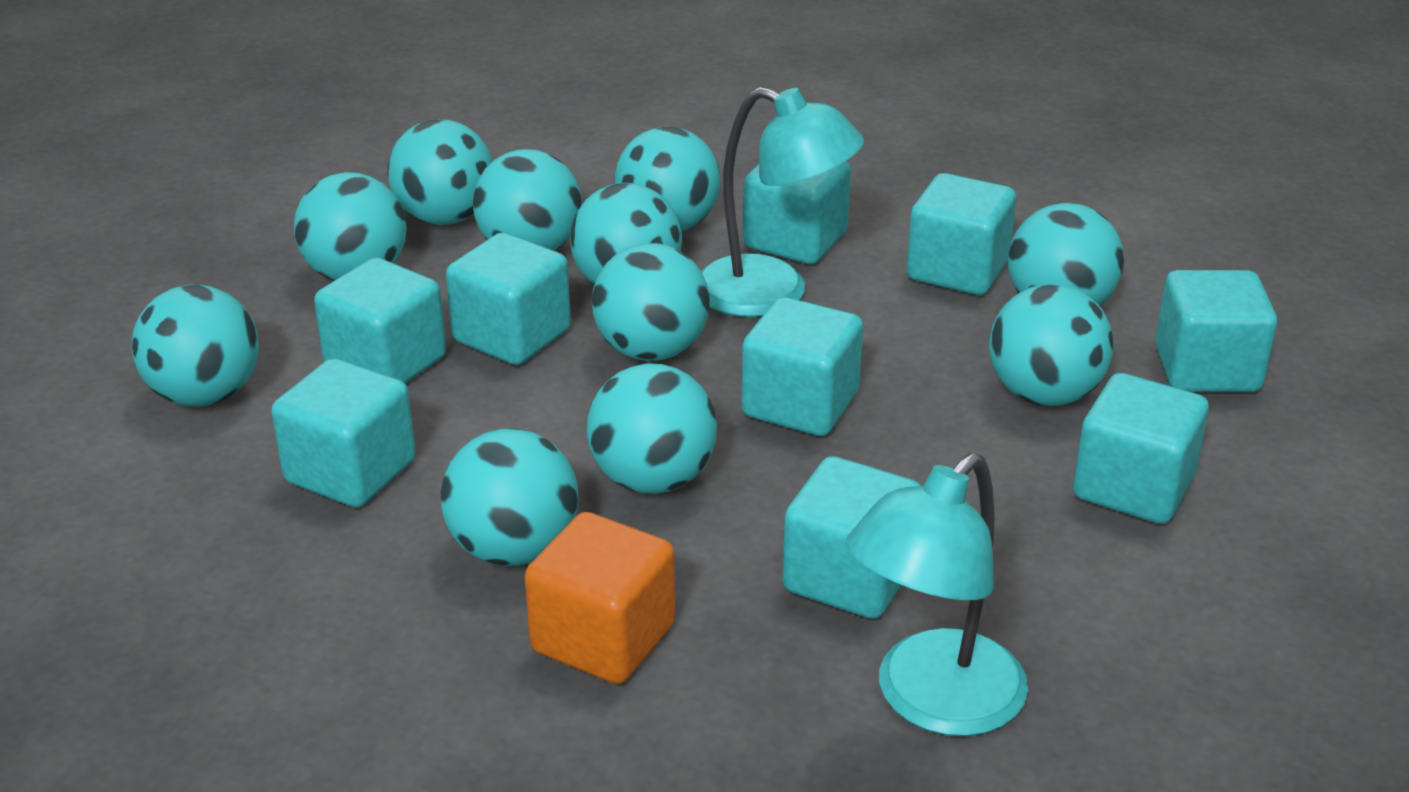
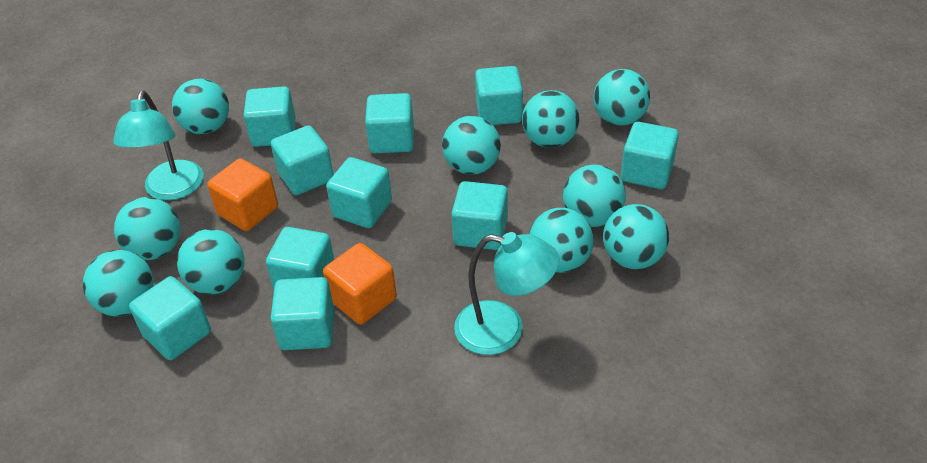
orange cube: [525,512,675,684] = 1 -> [207,158,278,231] [323,243,397,325] = 2
turquoise ball: [132,284,259,407] [294,172,407,281] [388,119,492,225] [441,429,578,566] [473,149,582,251] [570,183,682,285] [587,363,717,494] [592,243,710,361] [615,127,720,231] [989,284,1114,406] [1008,203,1124,306] = 11 -> [83,250,154,316] [114,197,180,260] [172,79,229,134] [177,229,245,294] [442,116,501,175] [522,90,579,148] [529,208,594,273] [563,164,626,227] [593,69,650,126] [603,204,669,269] = 10
turquoise cube: [271,358,415,507] [314,257,446,383] [446,233,571,365] [741,297,863,436] [743,161,851,264] [783,456,921,619] [907,173,1016,295] [1073,373,1209,524] [1155,270,1277,392] = 9 -> [129,276,211,360] [244,86,296,147] [266,227,334,289] [271,125,333,195] [271,277,334,350] [326,157,392,228] [365,93,414,153] [452,181,508,250] [475,66,523,125] [621,122,679,189] = 10

